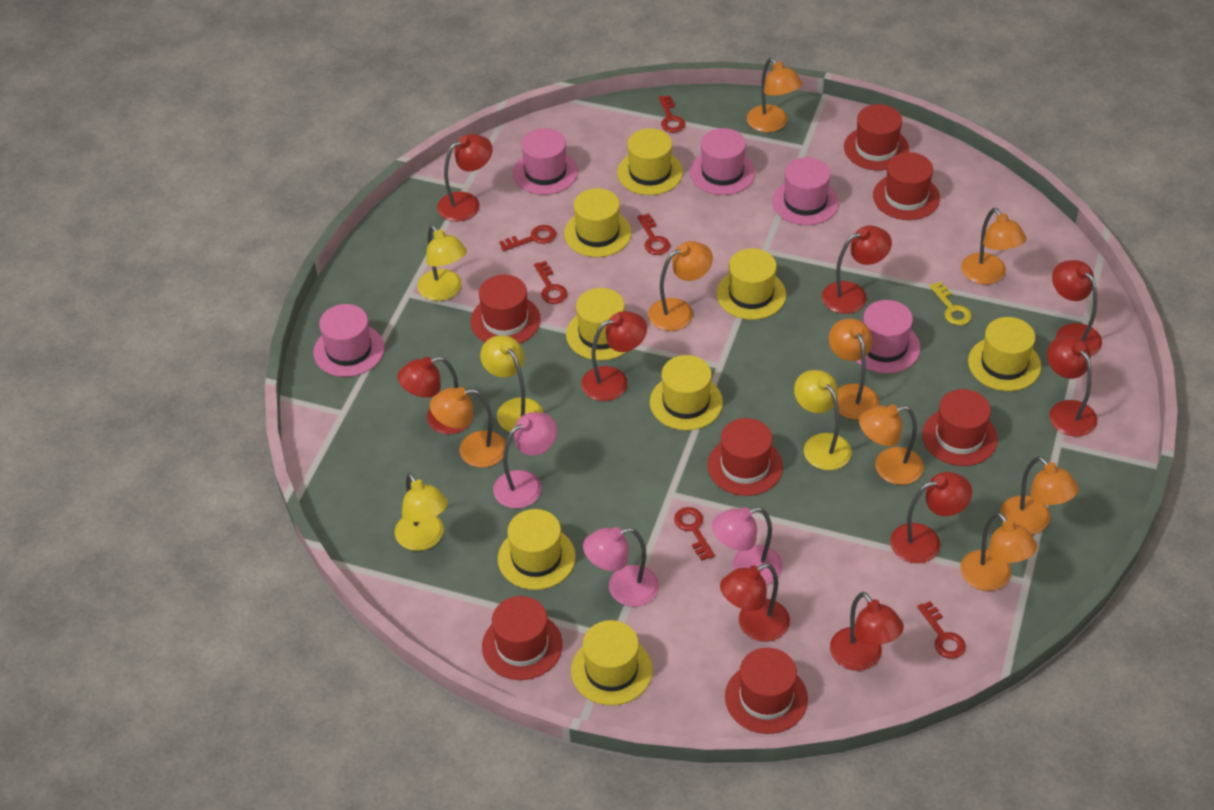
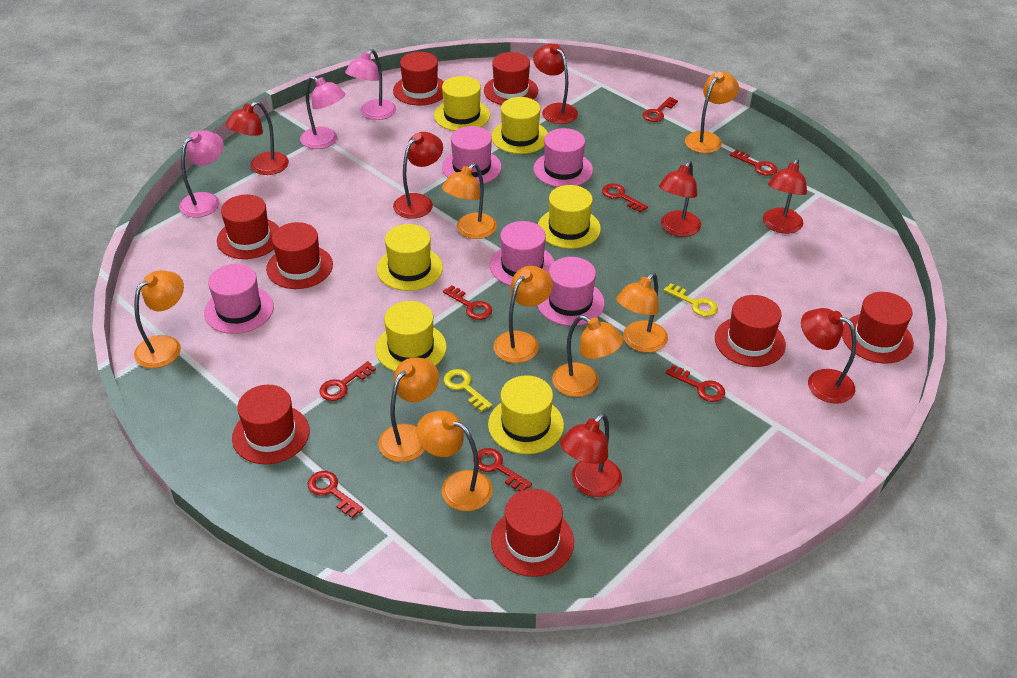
red hat: [470,275,541,344] [482,596,563,680] [708,418,783,496] [725,648,808,734] [844,104,909,171] [873,152,940,220] [922,389,998,466] = 7 -> [217,194,279,259] [232,385,309,464] [266,222,333,289] [393,52,444,106] [484,52,538,105] [491,489,574,577] [715,295,786,367] [842,292,914,364] = 8
red key: [499,225,556,251] [534,261,568,304] [637,214,670,255] [658,95,685,133] [674,507,715,561] [917,601,966,659] = 6 -> [308,471,364,518] [319,361,376,401] [443,285,492,320] [473,448,532,492] [602,183,648,212] [643,97,678,122] [666,365,725,402] [730,150,777,176] = 8
red lamp: [398,356,474,434] [437,134,493,222] [581,311,647,401] [720,563,790,642] [822,225,892,314] [830,592,904,671] [890,472,972,563] [1047,336,1097,437] [1052,260,1102,356] = 9 -> [225,101,289,175] [393,132,443,219] [533,44,578,124] [560,413,622,497] [659,161,701,237] [763,158,807,234] [801,308,856,404] = 7
yellow hat: [498,509,576,590] [564,188,631,257] [566,288,626,360] [571,620,653,706] [617,128,683,195] [650,355,723,430] [716,248,786,320] [968,317,1041,391] = 8 -> [375,301,447,371] [377,224,443,291] [434,76,490,131] [488,375,564,454] [491,97,548,154] [538,185,601,249] = 6
yellow key: [930,282,972,325] = 1 -> [444,369,492,412] [664,283,718,317] = 2
yellow lamp: [395,473,448,551] [417,225,467,301] [480,335,543,432] [794,370,852,470] = 4 -> none = 0

